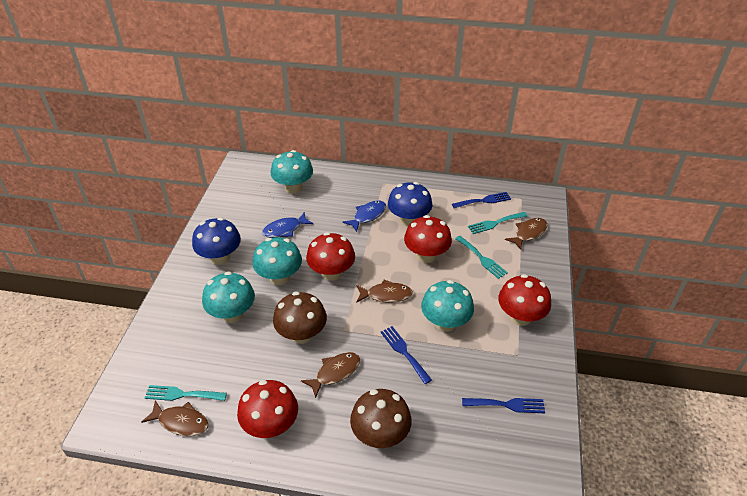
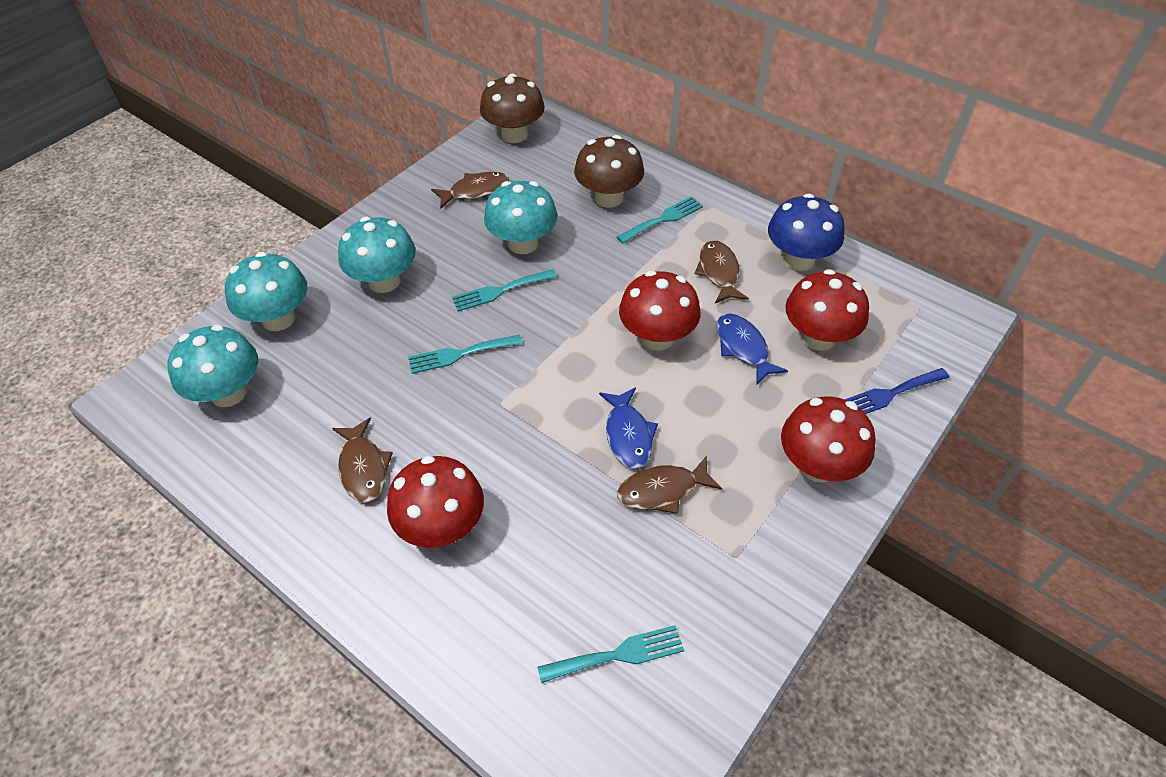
blue fork: [381,326,432,384] [452,192,511,208] [462,398,545,413] = 3 -> [845,368,950,414] = 1
blue mushroom: [192,217,241,265] [388,182,432,226] = 2 -> [768,194,845,271] = 1
turquoise fork: [145,385,227,401] [455,236,508,279] [468,212,527,234] = 3 -> [408,335,522,374] [452,269,557,312] [538,625,684,683] [617,196,703,244] = 4

